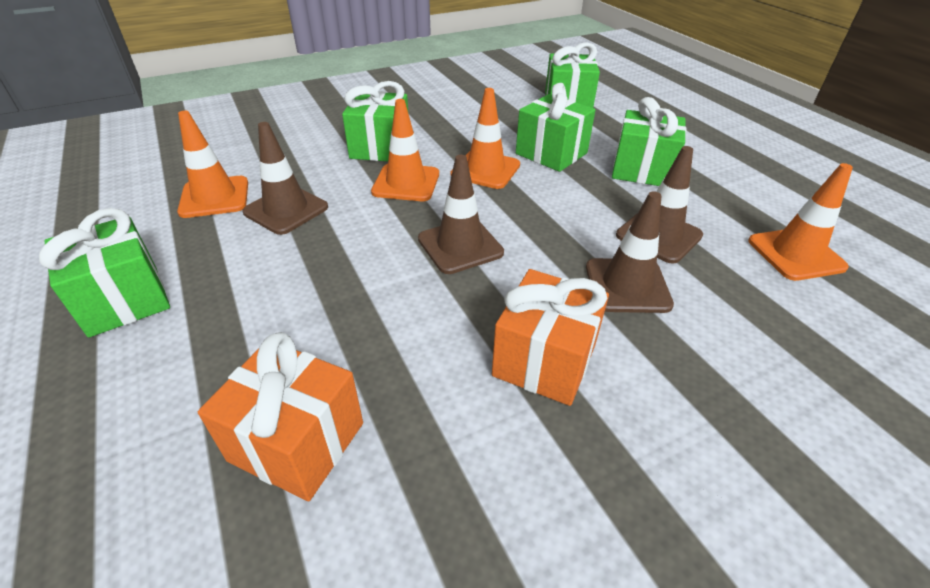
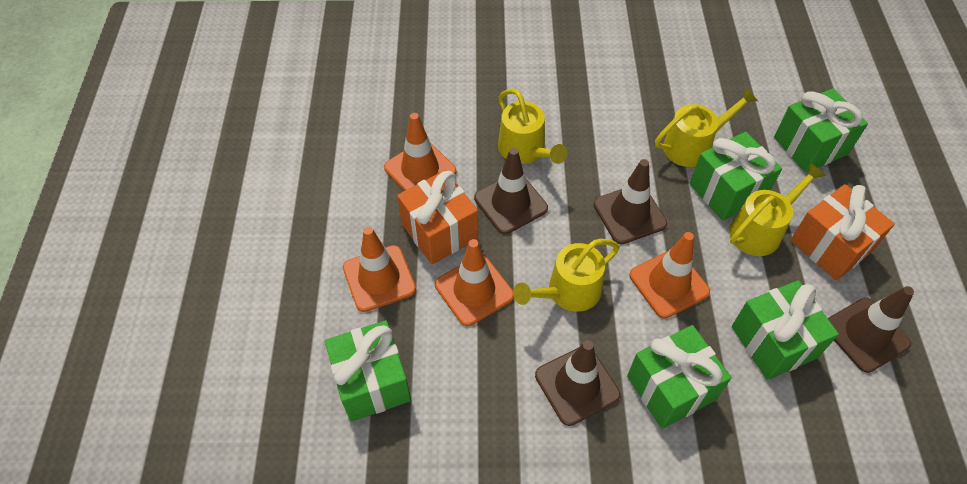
yellow watering can: none = 0 -> [498,88,567,164] [513,239,620,312] [655,88,758,167] [729,163,826,256] = 4

